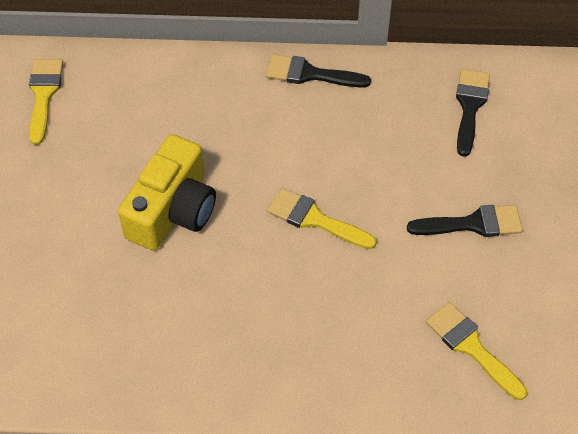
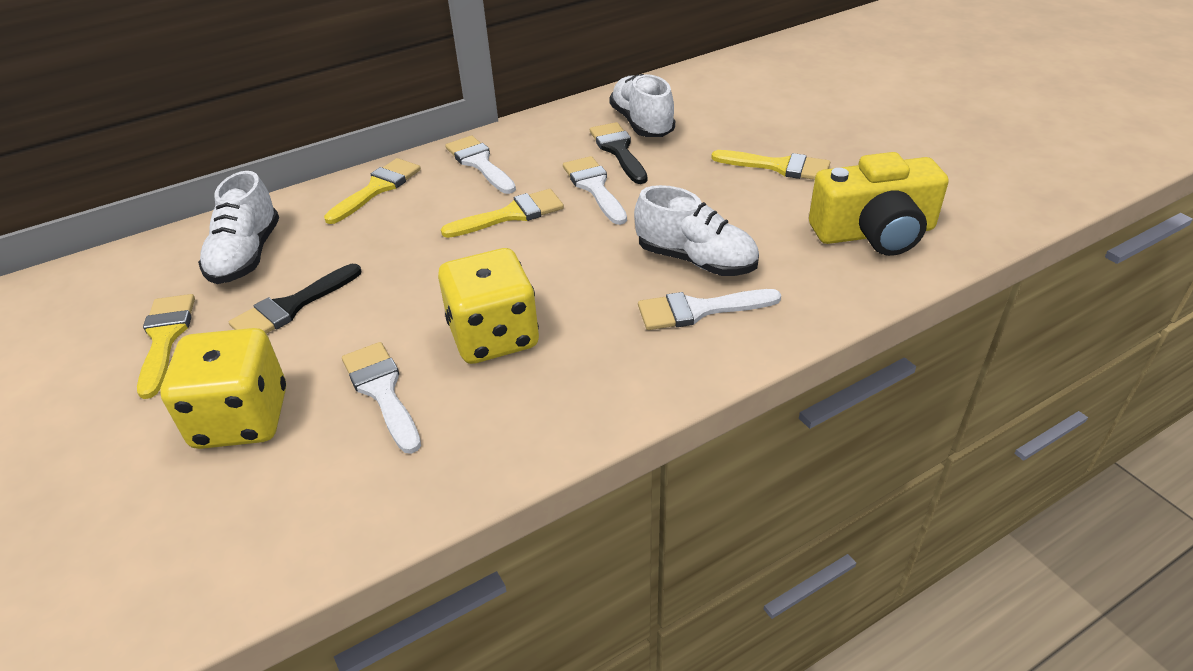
black brush: [266,54,371,88] [407,205,523,237] [456,69,490,157] = 3 -> [229,264,361,334] [590,122,647,184] = 2
white brush: none = 0 -> [342,342,421,454] [445,136,516,194] [563,156,627,225] [638,289,781,330] = 4
white shoe: none = 0 -> [198,171,279,284] [609,74,675,137] [634,185,759,276] = 3
yellow brush: [29,59,63,145] [267,188,377,249] [426,302,527,400] = 3 -> [137,294,195,399] [324,158,421,224] [441,189,564,238] [711,150,830,180] = 4
yellow dice: none = 0 -> [160,328,286,449] [438,248,539,364] = 2

